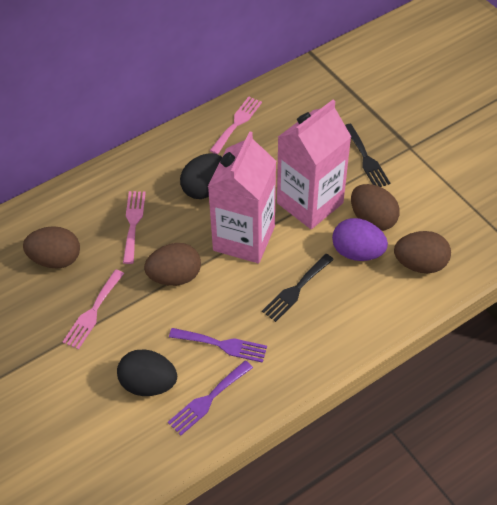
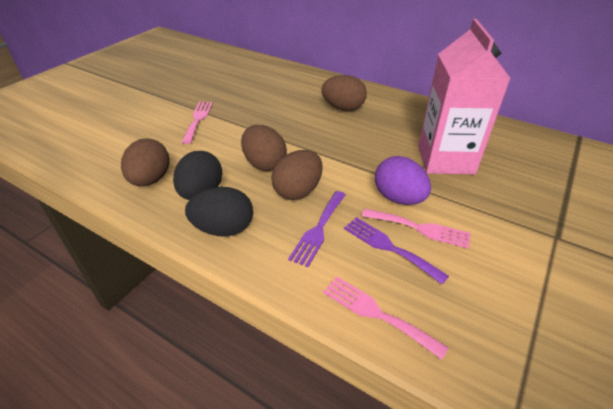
black fork: [262,254,334,322] [345,124,390,187] = 2 -> none = 0
pink carton: [208,131,276,263] [277,100,351,229] = 2 -> [418,19,511,174] = 1

